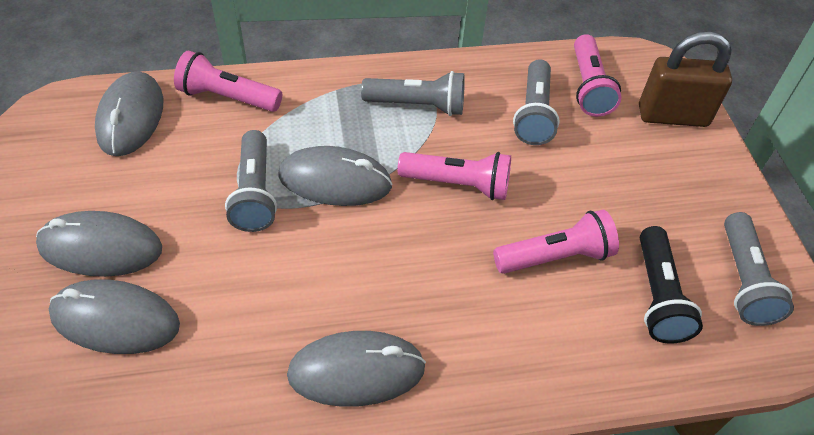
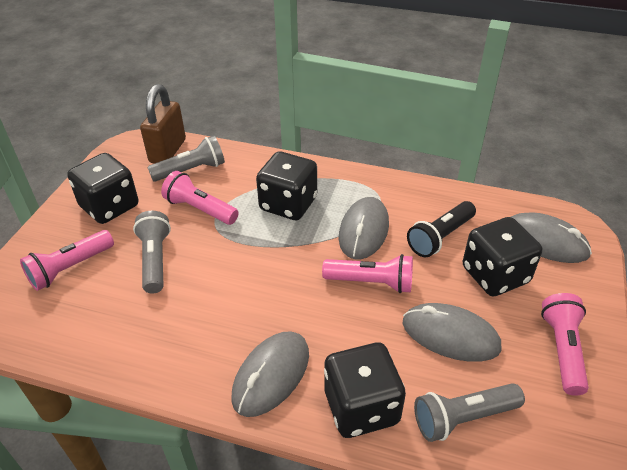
black dice: none = 0 -> [67,153,138,224] [256,151,317,220] [324,343,406,438] [463,217,542,296] = 4
grey flashlight: [225,130,277,232] [361,71,465,116] [513,59,560,145] [724,212,794,326] = 4 -> [133,211,171,293] [147,136,225,182] [414,383,525,442] = 3
grey mouse: [36,211,162,277] [49,279,180,354] [95,71,163,156] [278,146,392,206] [287,331,426,407] = 5 -> [231,331,309,417] [339,197,389,260] [403,303,502,362] [511,212,592,263] = 4

